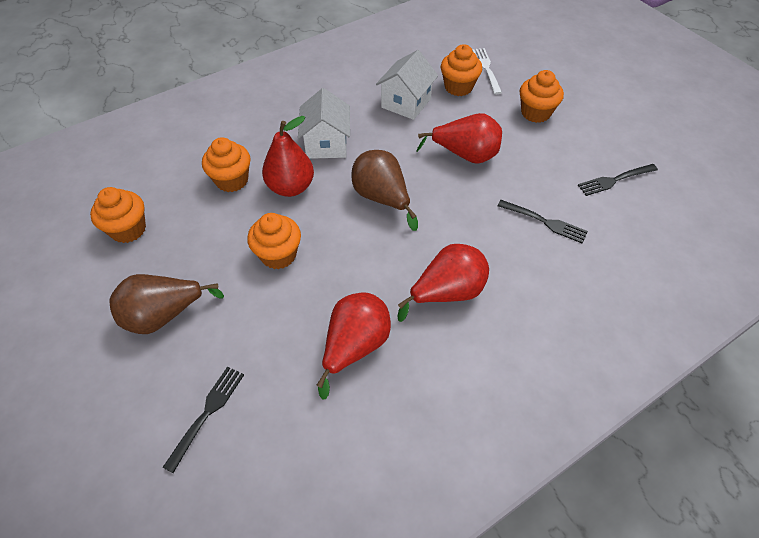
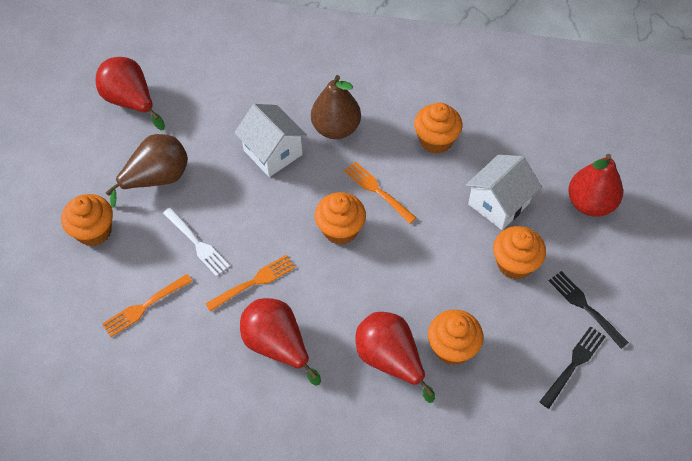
black fork: [162,366,244,473] [497,200,588,244] [578,164,658,196] = 3 -> [540,326,606,409] [549,271,629,349] = 2
orange fork: none = 0 -> [102,274,192,337] [205,255,295,312] [344,161,416,224] = 3

